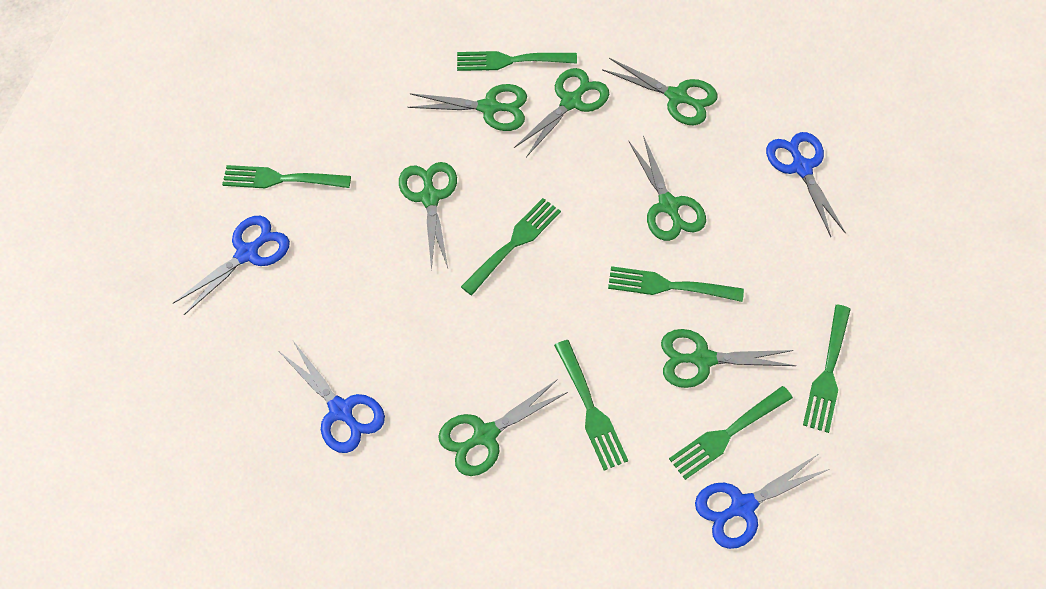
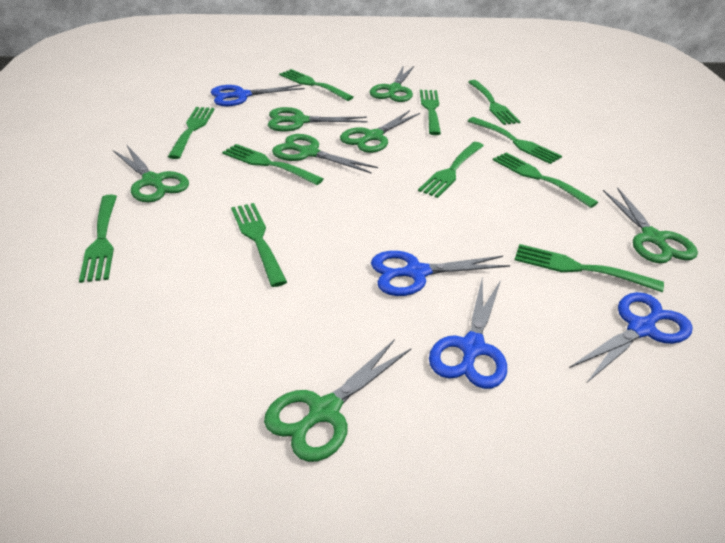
green fork: [222,165,351,188] [457,51,577,71] [461,198,561,295] [554,340,628,470] [608,266,744,302] [669,386,793,480] [803,305,851,433] = 7 -> [79,195,117,283] [168,107,215,159] [222,144,323,185] [231,203,287,287] [279,69,354,101] [418,142,484,198] [420,90,441,135] [468,80,521,125] [468,117,562,164] [493,152,598,208] [515,244,664,292] = 11

